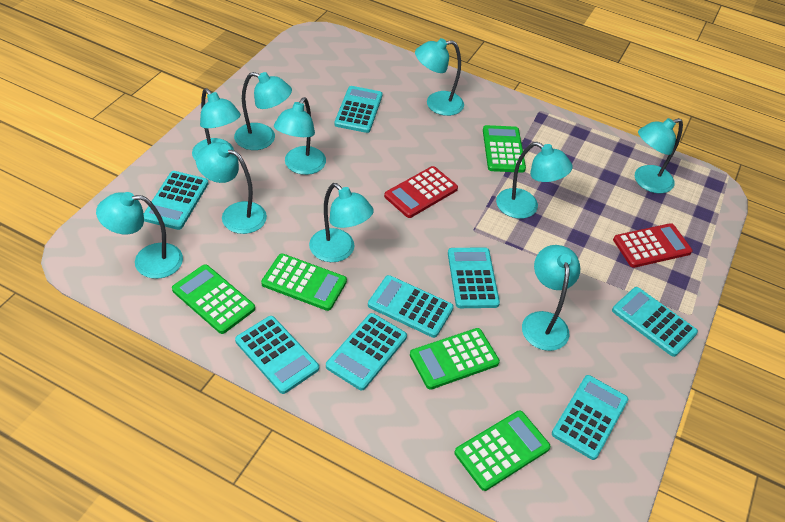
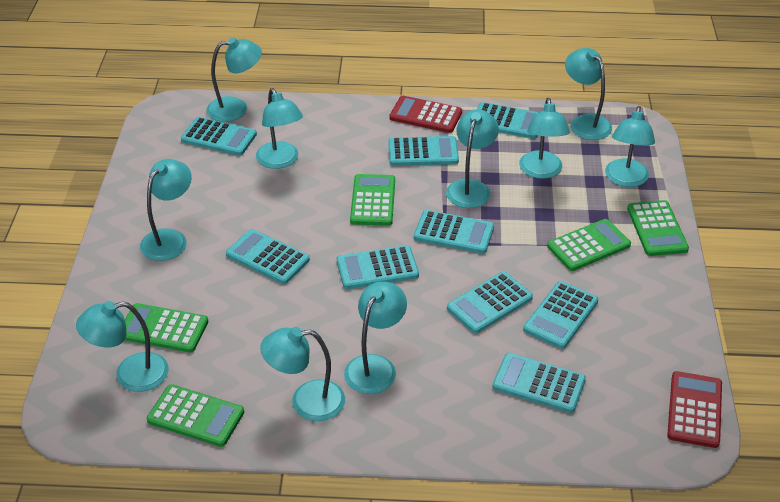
turquoise calculator: [144,171,209,230] [235,316,319,394] [326,313,407,390] [335,86,383,133] [368,275,454,338] [448,248,500,308] [552,375,628,460] [612,287,698,357] = 8 -> [181,117,257,156] [226,229,310,284] [337,245,419,289] [388,136,459,166] [414,210,494,254] [447,272,533,333] [477,102,539,139] [492,353,586,413] [523,281,598,349] = 9

